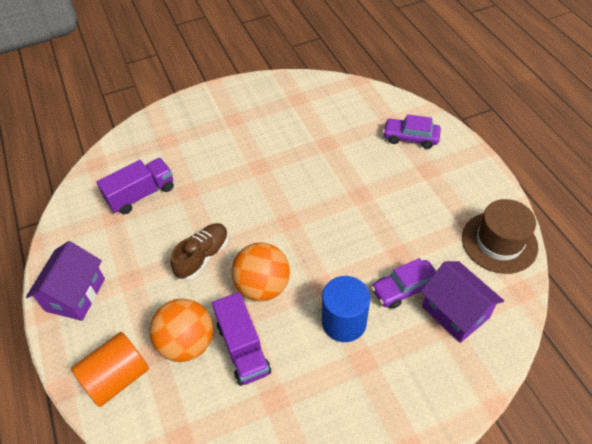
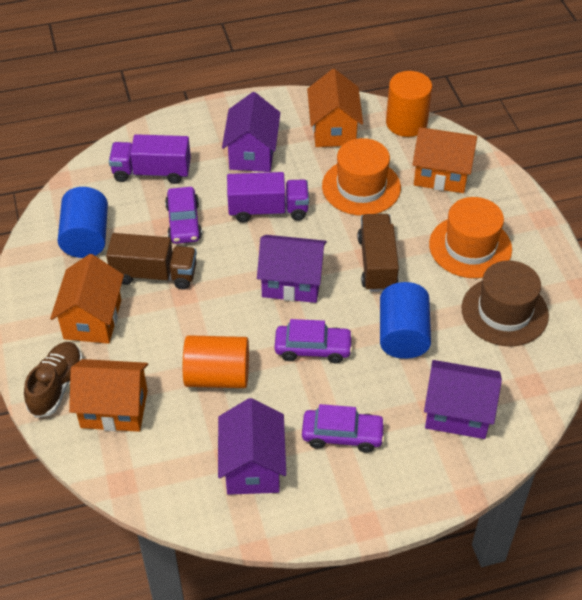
blue cylinder: [322,276,370,342] = 1 -> [58,187,108,258] [380,282,431,359] = 2
brown truck: none = 0 -> [106,233,197,290] [357,214,399,292] = 2
orange ball: [149,298,213,362] [231,242,290,301] = 2 -> none = 0
orange cylinder: [71,332,149,407] = 1 -> [183,335,249,388] [386,71,432,137] = 2
orange hat: none = 0 -> [322,138,401,216] [429,197,512,278] = 2
orange house: none = 0 -> [50,254,124,344] [69,359,148,432] [307,69,363,147] [412,127,477,193] = 4
purple car: [371,258,436,309] [383,114,441,149] = 2 -> [165,187,202,244] [275,319,353,364] [302,404,385,453] = 3
purple house: [26,241,105,321] [420,261,504,343] = 2 -> [218,398,286,495] [222,92,280,172] [257,235,327,303] [424,360,502,439] = 4

